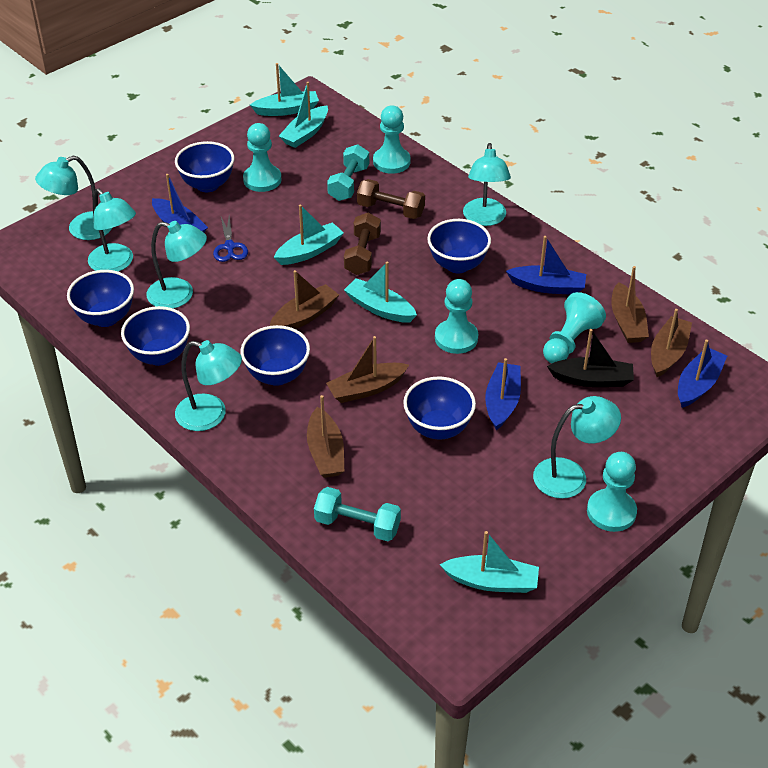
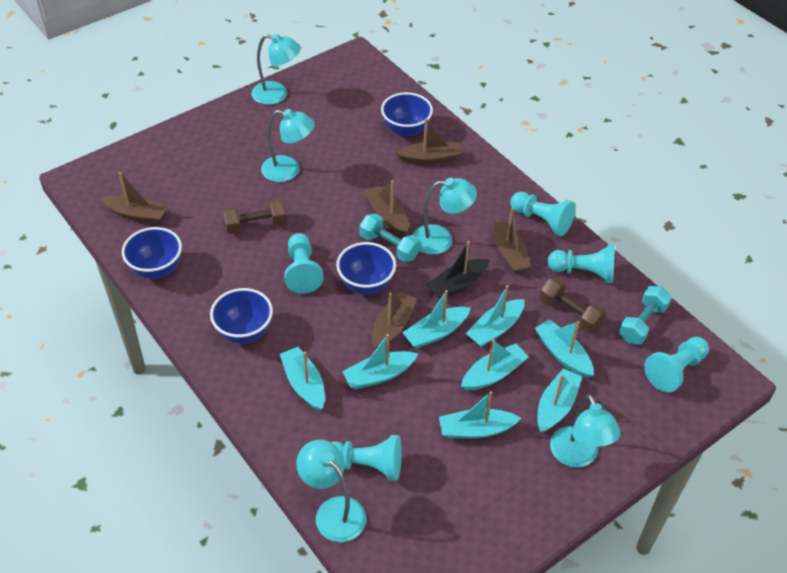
blue boat: [152,174,208,232] [485,358,521,430] [506,236,586,294] [678,340,727,408] = 4 -> none = 0
blue bowl: [67,270,134,327] [121,306,190,366] [175,141,234,192] [240,325,310,386] [403,377,476,440] [427,219,491,273] = 6 -> [122,227,182,279] [210,288,273,344] [336,242,396,295] [381,92,433,137] = 4
blue scissors: [213,215,248,262] = 1 -> none = 0
turquoise boat: [250,63,319,116] [274,205,344,265] [279,82,328,148] [344,261,417,323] [440,531,539,593] = 5 -> [280,347,325,411] [342,334,418,389] [402,290,471,348] [439,391,521,439] [461,339,529,391] [466,285,525,347] [535,319,594,378] [537,368,582,433] = 8
turquoise lamp: [35,156,112,240] [88,188,136,272] [147,221,207,309] [175,340,242,431] [463,143,511,226] [533,396,621,499] = 6 -> [251,33,301,105] [261,109,315,182] [296,440,366,542] [413,178,477,255] [550,394,621,468] = 5

